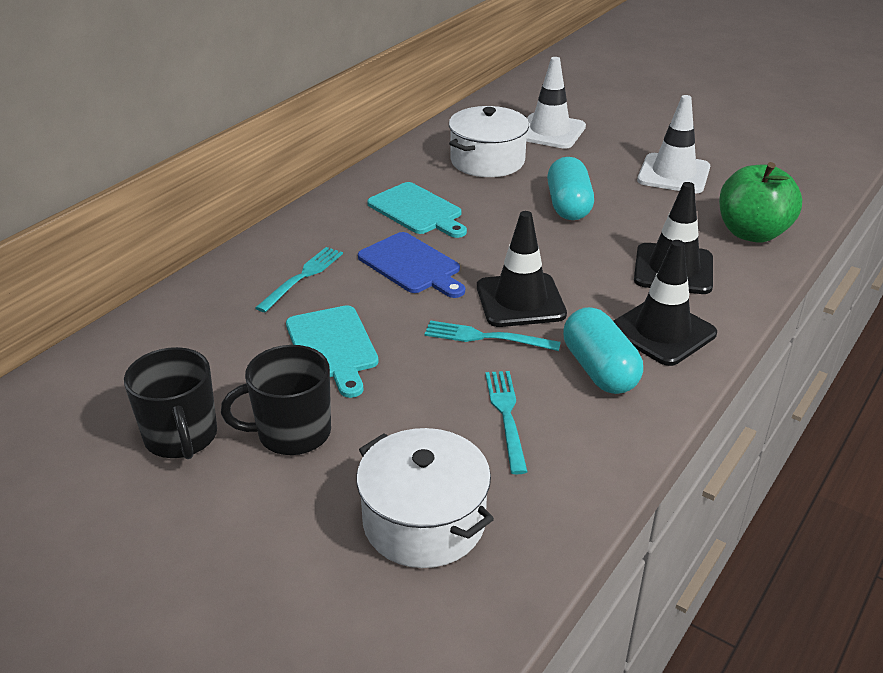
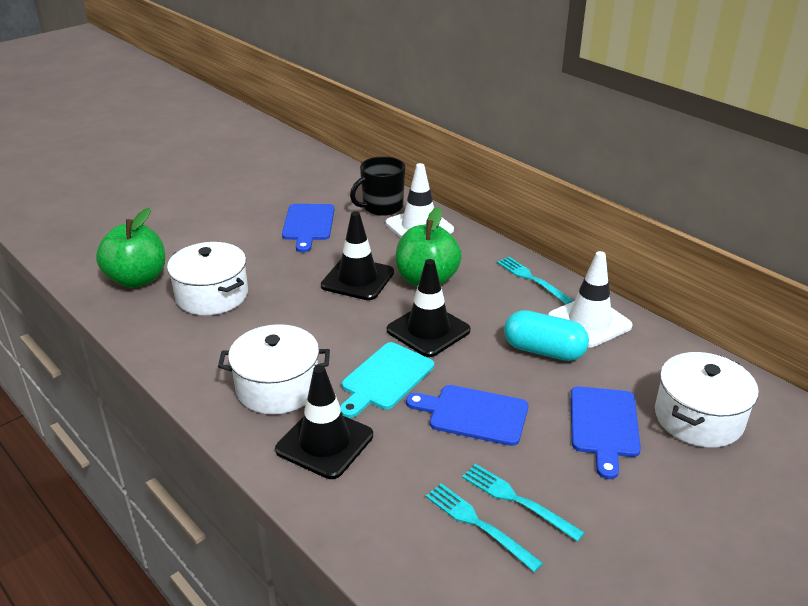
black mug: [124,347,217,459] [221,345,331,455] = 2 -> [350,156,405,216] = 1
blue cutting board: [358,232,465,298] = 1 -> [282,204,334,252] [406,385,528,446] [571,386,641,479] = 3
green apple: [719,162,802,243] = 1 -> [96,208,165,288] [395,207,462,287] = 2
turquoise capsule: [547,157,594,220] [563,307,643,394] = 2 -> [504,310,589,361] = 1
turquoise cutting board: [286,305,379,398] [367,182,467,238] = 2 -> [340,342,434,418] = 1
white pot: [356,428,494,568] [449,106,529,177] = 2 -> [167,242,248,315] [218,324,330,414] [655,352,759,448] = 3

